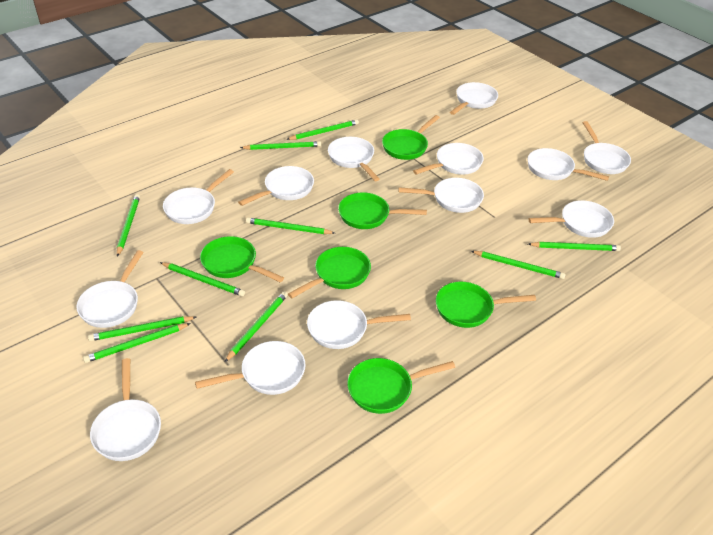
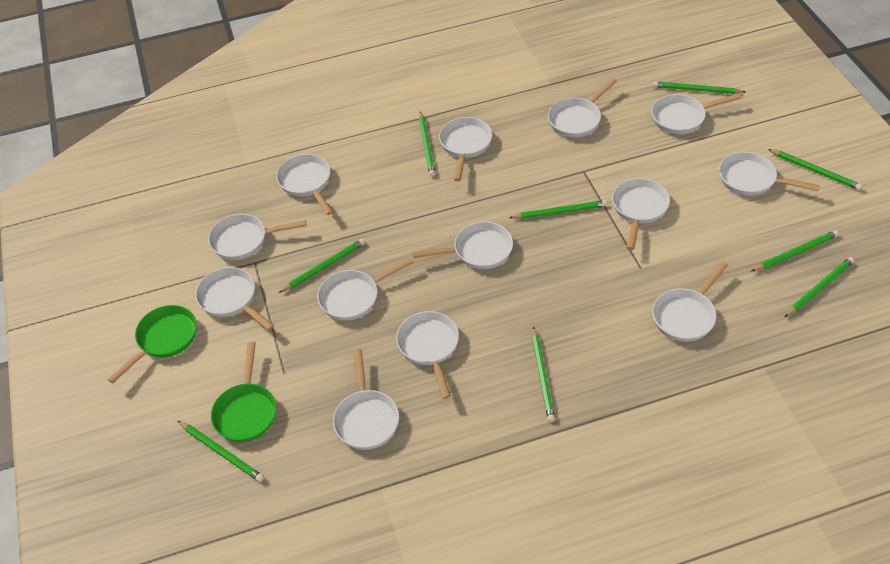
green pan: [200,236,284,282] [288,247,371,298] [338,192,427,229] [347,358,455,414] [382,115,440,160] [436,282,536,328] = 6 -> [107,305,197,383] [211,342,276,442] = 2
green pencil: [83,323,191,363] [88,316,196,341] [117,194,140,257] [160,262,245,296] [225,292,288,362] [240,141,321,150] [246,218,335,234] [286,120,359,140] [471,251,565,279] [528,242,621,251] = 10 -> [178,421,264,482] [279,238,365,293] [419,111,435,177] [509,200,608,219] [532,326,555,422] [653,81,745,94] [752,230,839,271] [768,149,862,190] [785,257,854,317] = 9

